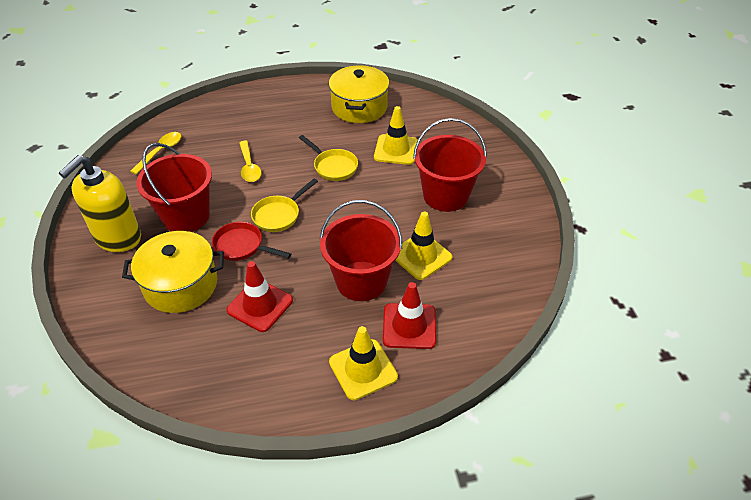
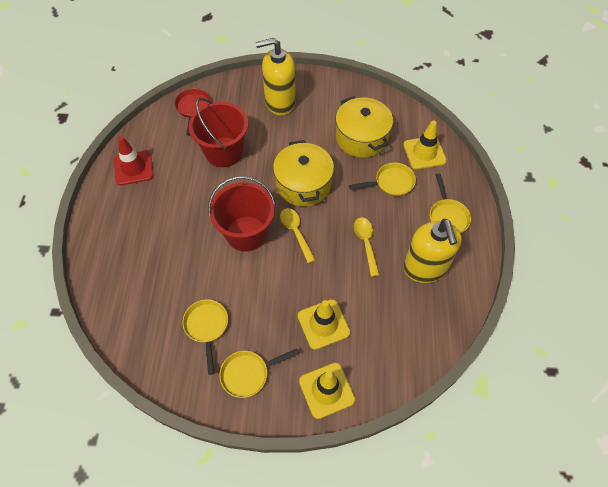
red bucket: [136,143,212,232] [320,200,402,301] [413,118,487,212] = 3 -> [189,98,248,167] [208,176,275,252] = 2
red traffic cone: [227,261,293,332] [383,282,436,349] = 2 -> [114,136,154,185] = 1
yellow pan: [251,178,318,232] [299,135,358,181] = 2 -> [182,299,228,375] [219,349,299,398] [349,163,416,196] [430,173,471,233] = 4
yellow soap dispenser: [59,155,141,252] = 1 -> [255,38,296,115] [403,219,462,283] = 2

